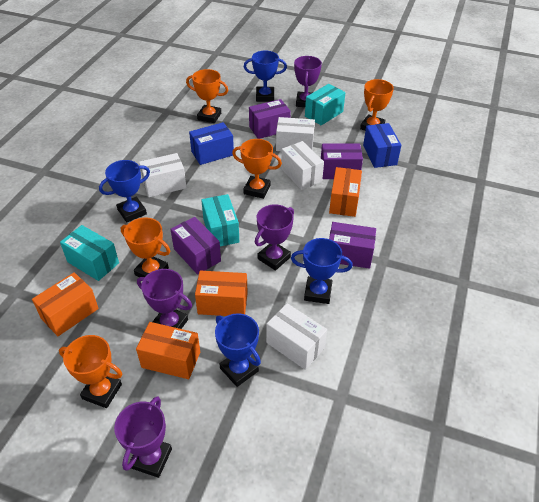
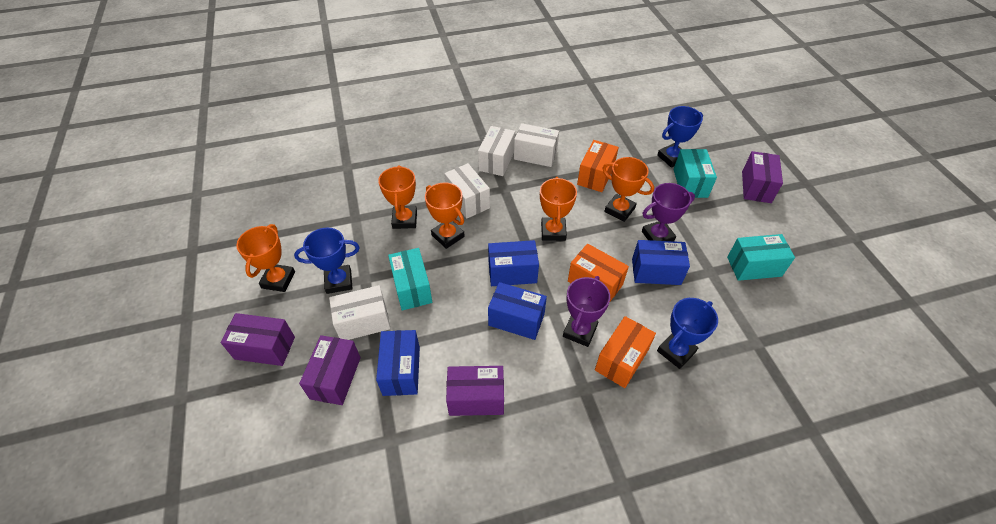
blue box: [189,122,234,165] [363,123,401,168] = 2 -> [376,330,420,396] [488,240,539,286] [488,282,547,340] [632,240,690,285] = 4
blue trophy: [99,160,150,223] [215,313,261,387] [244,50,287,102] [291,238,353,304] = 4 -> [294,227,360,294] [657,106,703,168] [657,298,718,369] = 3
orange box: [32,272,99,336] [136,322,200,379] [195,271,248,316] [329,167,362,217] = 4 -> [568,244,629,303] [577,140,619,192] [595,316,656,388] = 3
purple trophy: [114,396,172,478] [137,269,192,329] [255,204,294,271] [294,56,322,107] = 4 -> [563,276,610,347] [642,183,695,241] = 2

